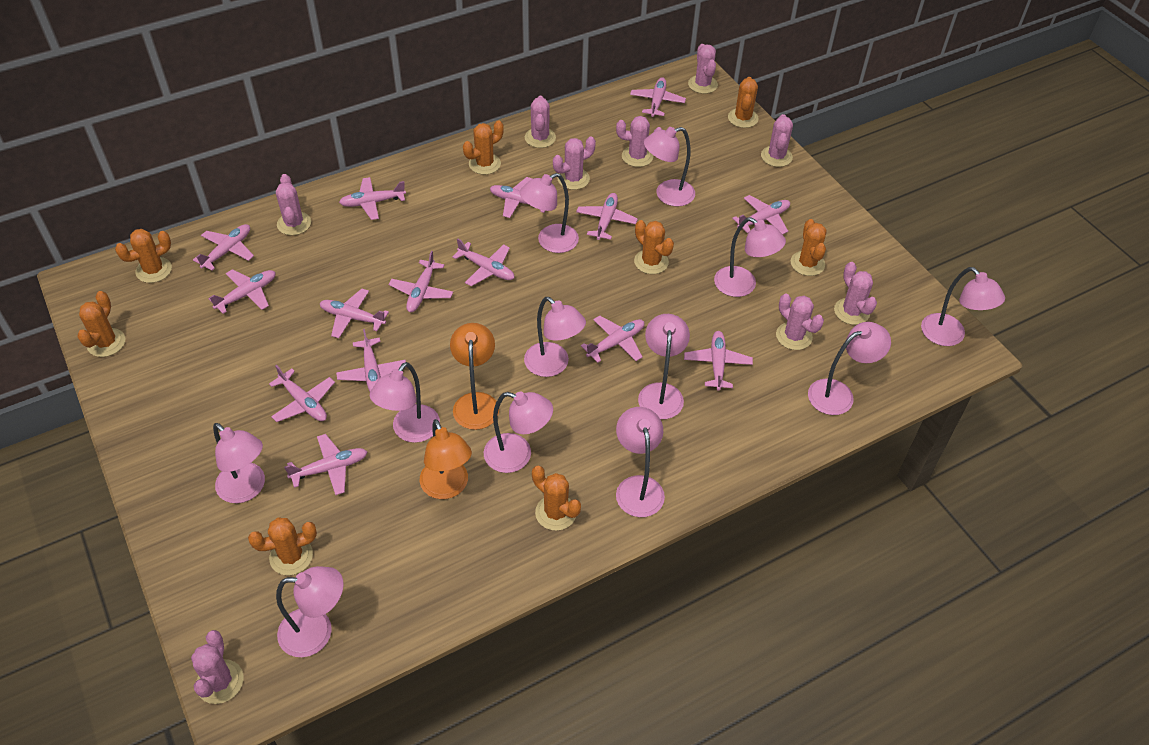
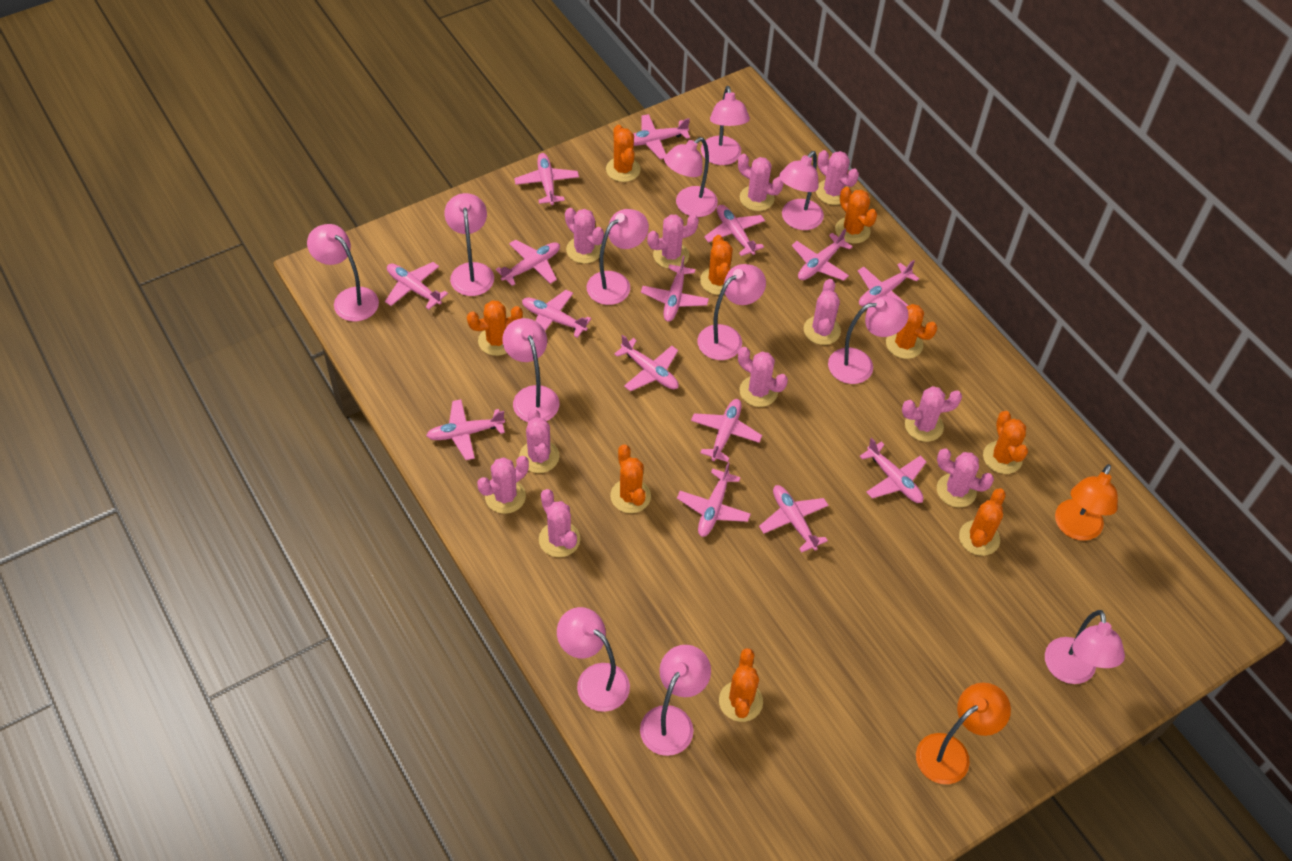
orange cactus: [77,291,125,357] [115,229,172,283] [248,517,317,575] [463,120,504,175] [532,466,581,531] [634,220,674,274] [728,77,759,128] [791,219,826,276] = 8 -> [467,300,523,356] [606,125,641,182] [610,444,651,513] [700,235,733,295] [719,648,763,722] [835,187,877,244] [886,304,937,359] [959,488,1006,556] [983,411,1028,474] = 9
pink cactus: [191,630,243,704] [276,174,311,235] [525,96,556,148] [553,136,596,190] [616,116,662,167] [688,44,718,94] [761,114,793,167] [776,294,824,350] [834,262,877,325] = 9 -> [477,456,529,514] [519,409,559,473] [539,489,580,557] [565,208,604,264] [647,214,699,269] [738,154,783,211] [738,347,788,407] [804,279,841,345] [816,150,859,205] [902,386,962,442] [937,449,994,508] = 11

